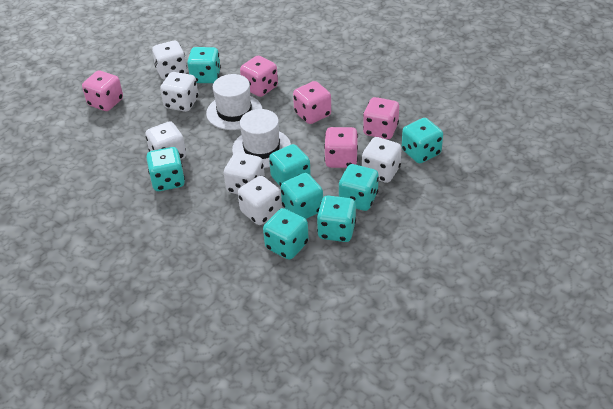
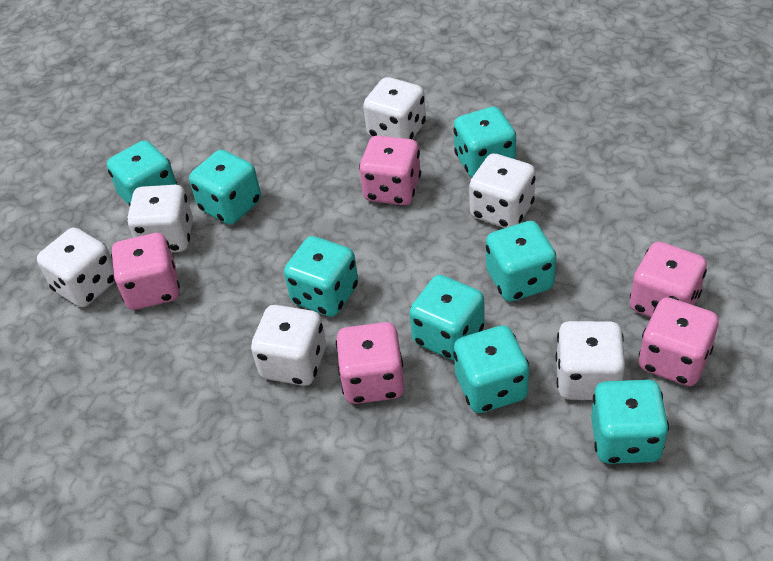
white hat: [206,74,262,130] [232,109,291,168] = 2 -> none = 0

